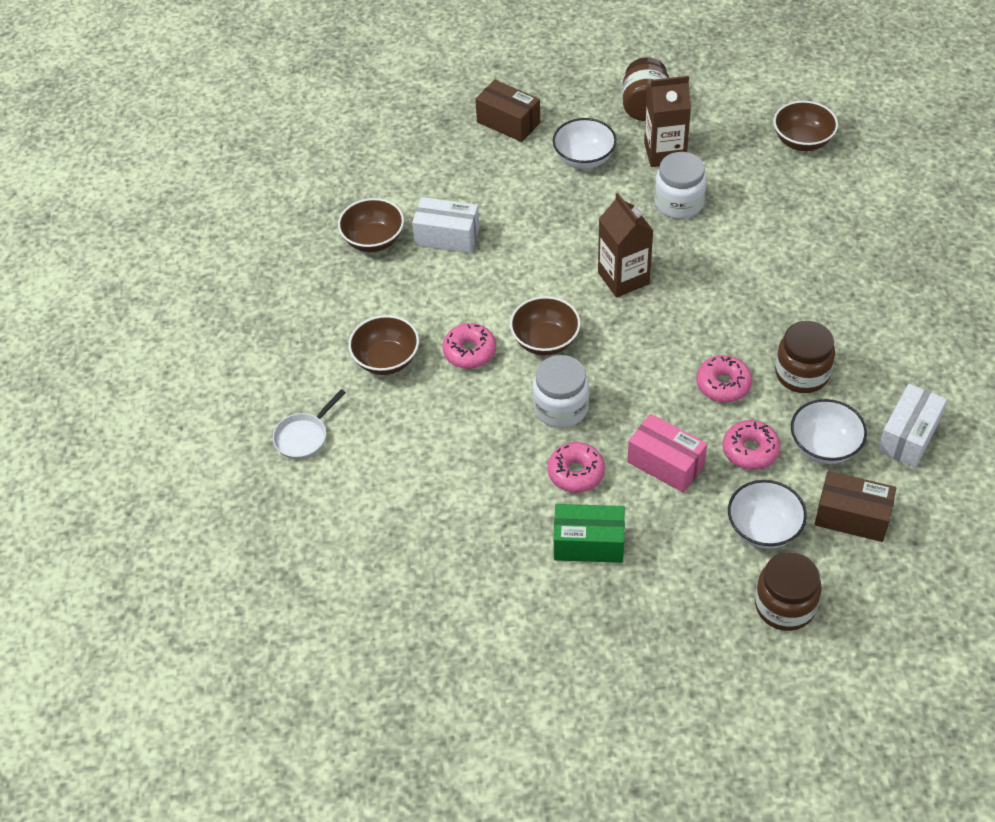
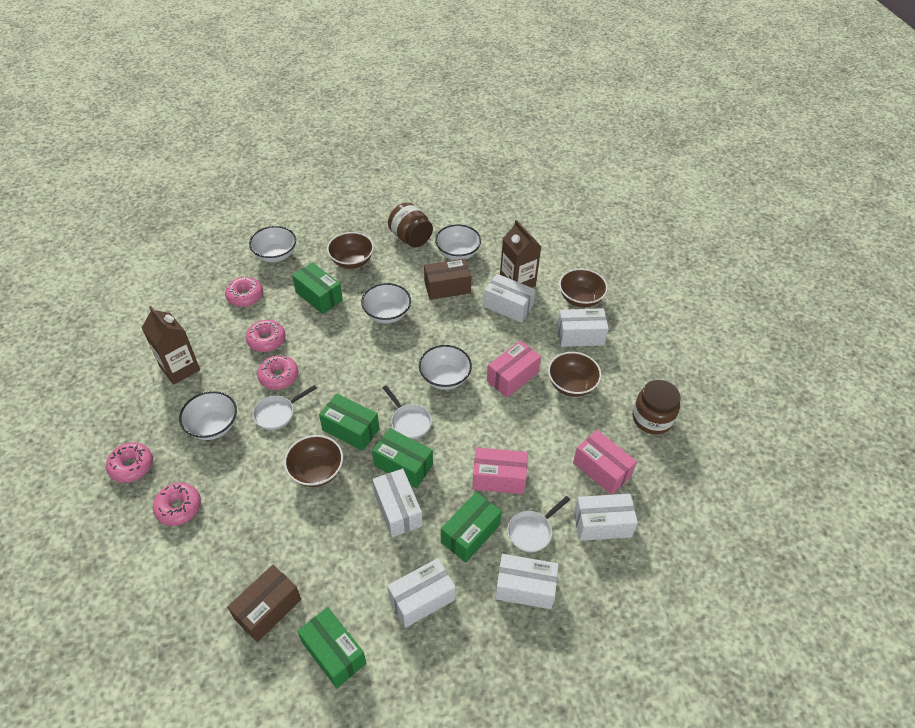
brown jar: [622,57,669,121] [755,552,822,631] [775,321,835,393] = 3 -> [388,202,433,247] [633,380,681,434] = 2
green box: [554,504,625,563] = 1 -> [292,262,343,314] [297,607,366,688] [319,393,379,451] [372,428,433,488] [441,492,502,563] = 5
pink box: [627,414,707,493] = 1 -> [472,447,528,494] [487,341,541,398] [573,430,637,495] = 3
pink donut: [442,323,496,369] [548,442,605,493] [696,355,752,402] [723,420,781,470] = 4 -> [106,442,153,483] [153,483,201,526] [225,277,263,307] [246,320,286,352] [257,355,298,390] = 5
white bowl: [553,118,617,169] [728,480,807,549] [791,399,867,464] = 3 -> [179,391,237,440] [249,226,296,262] [361,283,411,324] [419,345,472,390] [435,224,481,260] = 5
white box: [412,197,480,254] [877,384,947,468] = 2 -> [372,468,422,538] [387,558,456,628] [484,274,535,323] [495,554,559,609] [557,308,609,347] [574,494,638,541] = 6
white jar: [533,355,589,428] [655,152,707,219] = 2 -> none = 0
white pan: [273,389,346,459] = 1 -> [253,385,317,430] [383,385,432,439] [507,496,570,553] = 3

